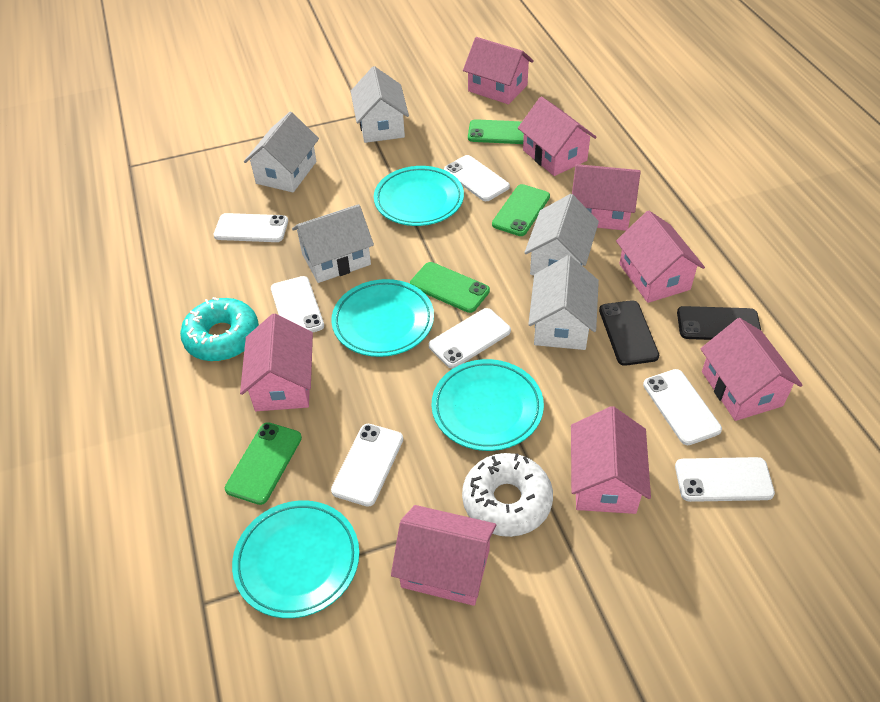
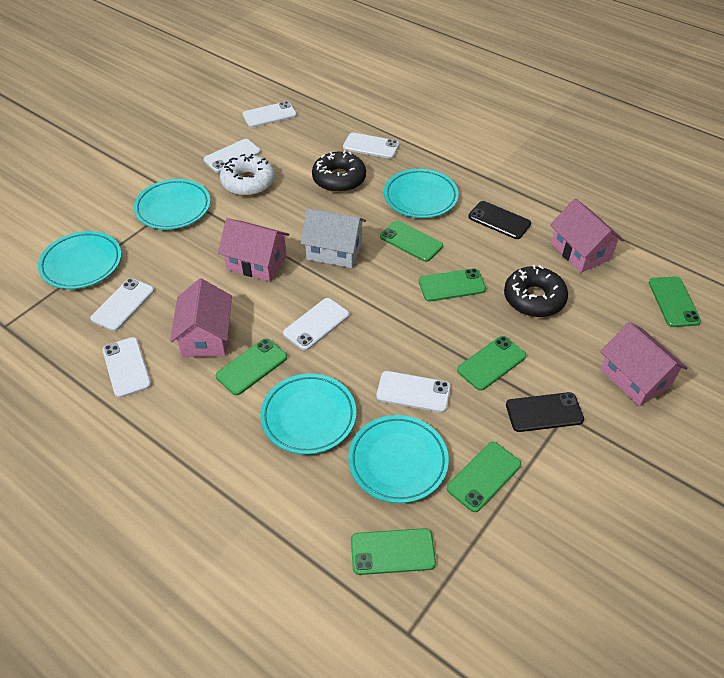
black donut: none = 0 -> [312,150,366,193] [504,265,568,317] = 2
green phone: [225,422,302,505] [410,262,490,313] [468,119,524,144] [492,184,550,236] = 4 -> [215,338,287,395] [351,528,436,575] [380,220,443,262] [419,268,486,302] [447,442,521,512] [457,336,526,391] [649,276,701,327] = 7
pink house: [240,314,313,411] [391,505,496,606] [463,37,534,104] [518,97,597,176] [571,406,651,514] [572,164,641,231] [616,211,705,303] [700,318,803,421] = 8 -> [170,278,232,357] [218,218,289,282] [550,199,624,273] [600,322,688,406] = 4
turquoise donut: [180,297,259,361] = 1 -> none = 0
turquoise plate: [232,500,359,618] [331,279,434,357] [374,166,464,226] [432,359,544,451] = 4 -> [38,231,122,289] [134,179,211,230] [260,374,356,454] [348,415,449,503] [384,169,459,218] = 5
white house: [244,112,319,192] [292,204,374,283] [351,66,409,143] [524,194,599,275] [528,255,599,350] = 5 -> [301,208,366,268] = 1

